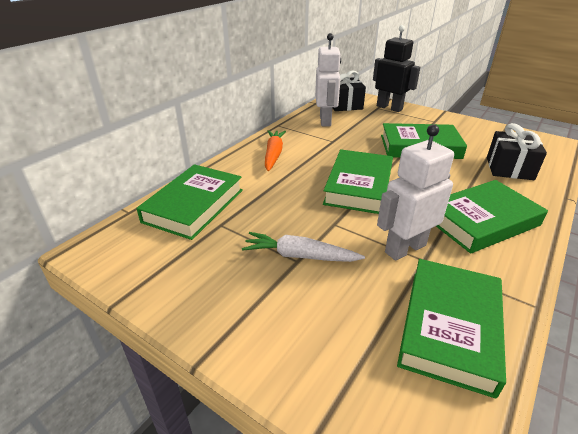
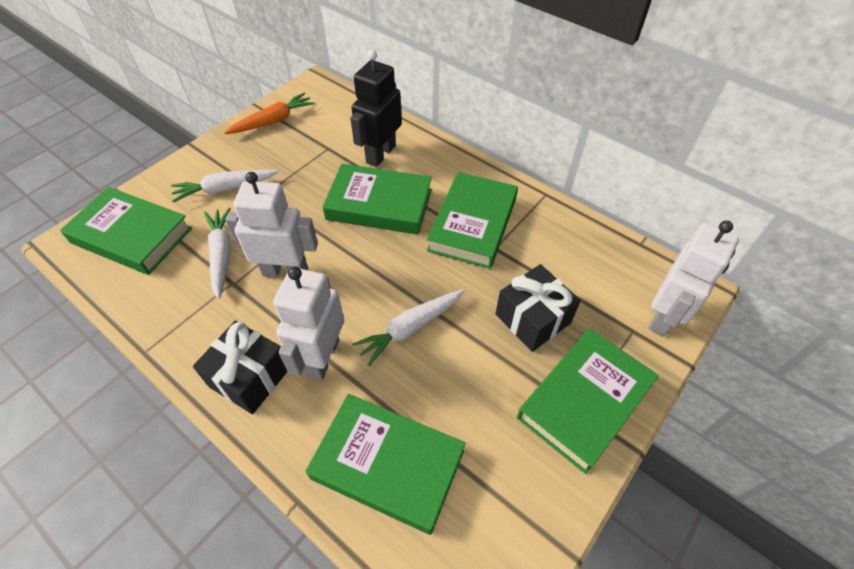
white carrot: [242,232,365,262] = 1 -> [171,170,279,203] [204,207,231,299] [352,289,464,366] = 3
white robot: [315,33,341,126] [377,124,454,261] = 2 -> [225,172,318,278] [273,266,344,381] [648,221,739,337] = 3

